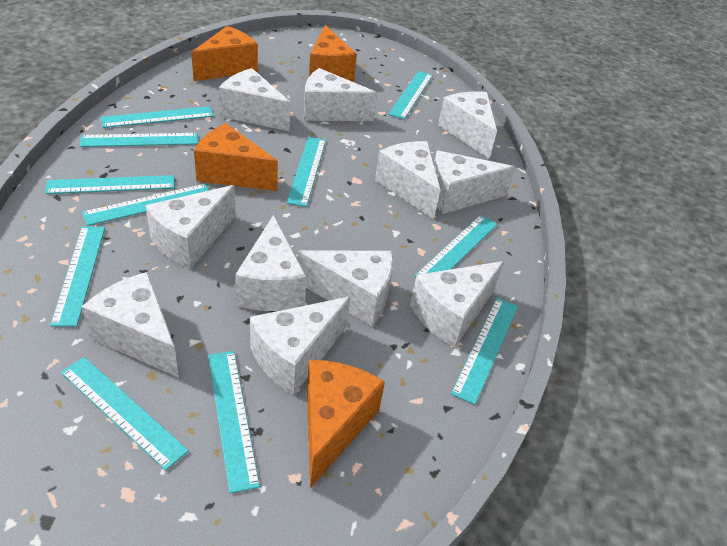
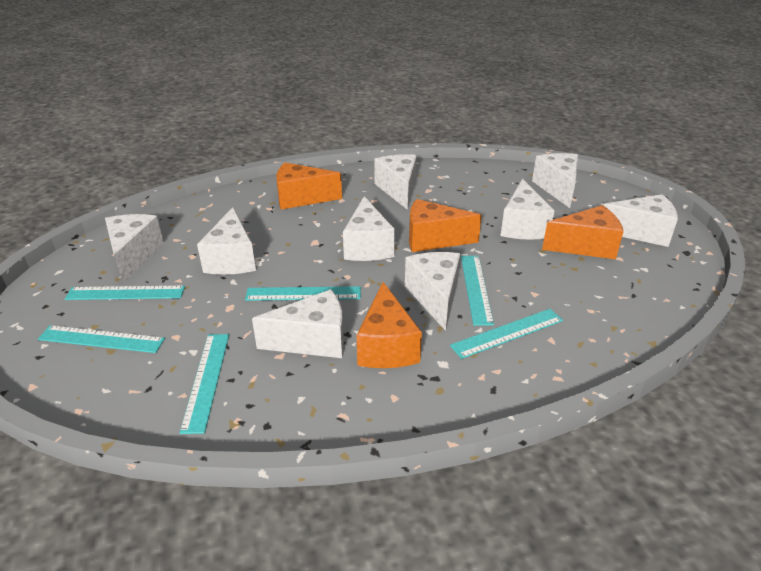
turquoise ruler: [45,175,175,194] [50,226,105,327] [61,357,189,470] [80,133,198,147] [82,184,209,226] [101,106,214,128] [208,351,260,494] [287,137,326,207] [388,71,433,119] [415,215,497,277] [451,298,518,405] = 11 -> [38,325,165,353] [65,286,185,300] [180,334,229,434] [245,286,361,301] [450,309,563,359] [461,256,494,326] = 6
white cheese: [82,272,179,378] [146,185,236,269] [219,68,290,131] [235,215,307,311] [250,297,351,395] [297,250,394,327] [304,68,377,121] [375,141,440,219] [410,261,504,348] [434,151,515,214] [438,91,497,159] = 11 -> [105,214,164,283] [197,207,256,275] [252,289,344,358] [343,196,395,261] [374,154,417,210] [405,252,460,331] [501,179,554,240] [532,153,578,208] [603,194,678,247] = 9

